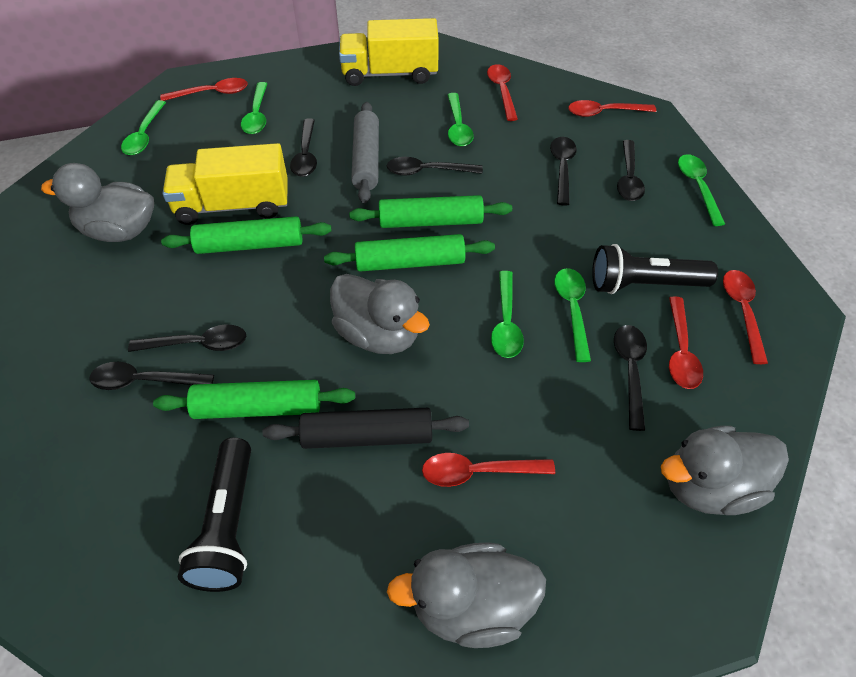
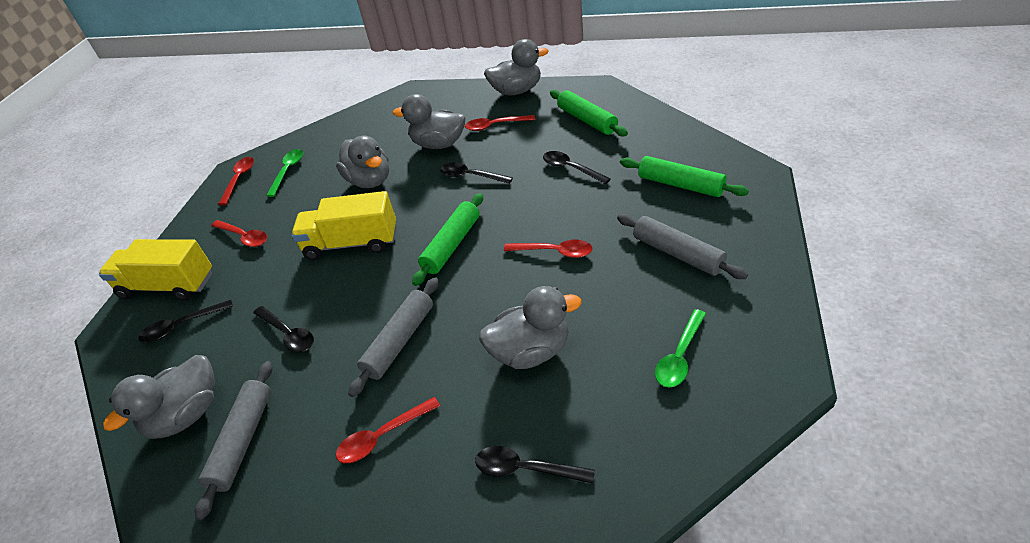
black flashlight: [178,437,251,592] [592,244,718,294] = 2 -> none = 0
black rolling pin: [262,408,469,449] = 1 -> none = 0
black spoon: [89,362,214,390] [128,324,246,352] [290,118,317,177] [386,157,483,175] [550,137,577,206] [614,325,647,431] [617,140,645,201] = 7 -> [138,300,233,342] [253,306,314,352] [440,163,513,184] [475,446,595,484] [543,151,611,184] = 5
green rolling pin: [153,380,355,419] [161,216,332,254] [324,234,495,272] [349,195,512,228] = 4 -> [412,193,483,286] [550,90,628,137] [620,156,749,197] = 3
green spoon: [121,100,166,155] [241,82,267,134] [448,93,474,147] [491,271,524,358] [554,268,591,362] [678,154,725,226] = 6 -> [266,149,303,197] [655,309,706,387] = 2
grey duck: [41,163,154,242] [330,274,430,354] [387,542,546,648] [661,426,789,515] = 4 -> [103,355,215,439] [336,136,389,188] [393,94,465,149] [479,286,581,369] [484,39,549,96] = 5
grey rolling pin: [351,102,379,203] = 1 -> [195,361,272,520] [348,277,439,397] [617,214,748,279] = 3
red spoon: [160,78,248,101] [422,453,555,487] [487,64,518,121] [568,100,656,117] [669,296,703,389] [723,270,768,364] = 6 -> [211,220,267,247] [218,157,254,205] [336,397,440,463] [465,115,535,131] [504,240,593,258] = 5

